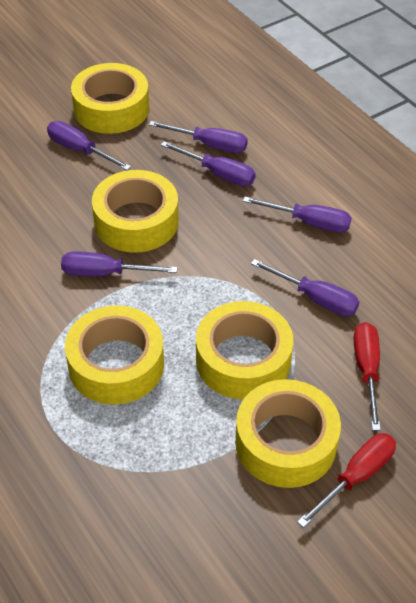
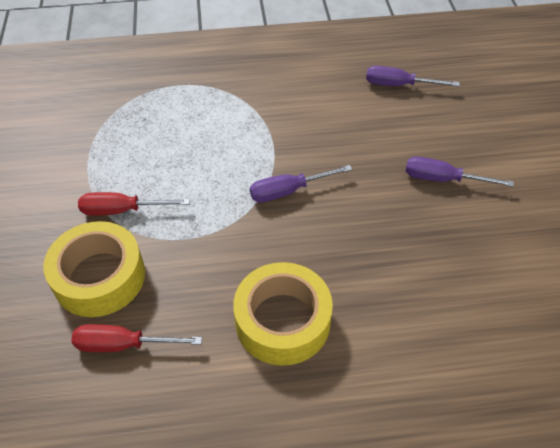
purple screwdriver: [47,121,131,170] [61,251,178,276] [149,121,248,153] [161,141,256,186] [243,197,352,232] [251,259,359,316] = 6 -> [250,165,352,202] [366,66,460,86] [406,157,514,187] = 3
yellow tape: [65,305,164,405] [71,63,149,134] [92,170,179,253] [196,301,293,399] [235,379,341,488] = 5 -> [43,221,145,317] [233,262,333,366] = 2

